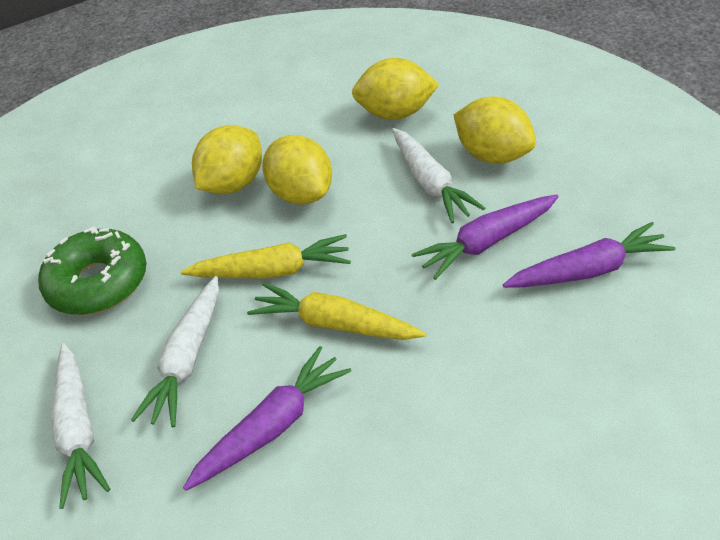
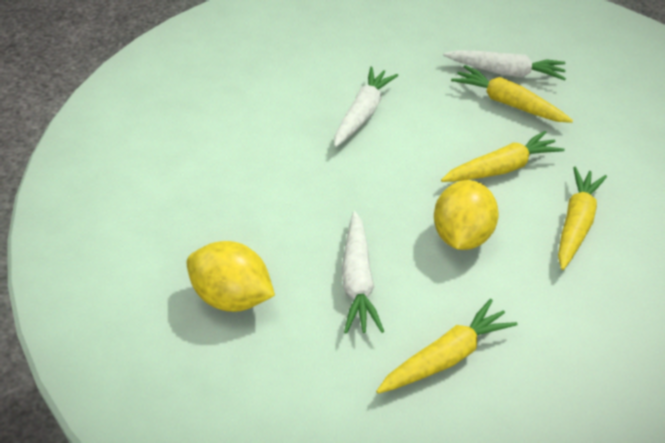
green donut: [38,226,146,315] = 1 -> none = 0
purple carrot: [183,346,351,491] [412,194,559,280] [503,222,676,288] = 3 -> none = 0
yellow carrot: [181,234,351,278] [247,282,426,340] = 2 -> [376,299,518,394] [441,131,565,182] [451,65,573,123] [558,167,607,270] = 4
yellow lemon: [192,125,262,194] [262,135,332,205] [352,58,439,120] [454,96,536,164] = 4 -> [186,241,275,312] [434,180,499,250] = 2

